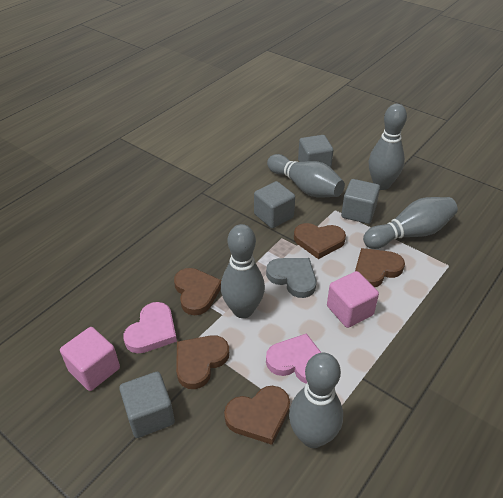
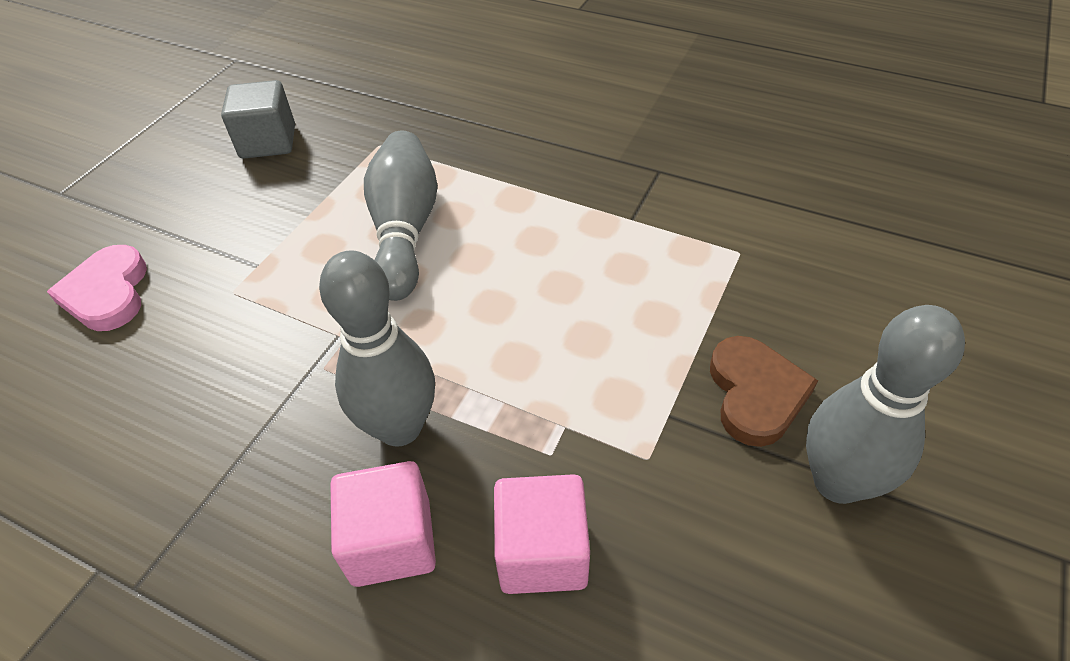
brown heart: [174,268,221,315] [176,335,229,389] [224,386,290,445] [294,223,346,259] [355,248,405,287] = 5 -> [710,336,818,447] = 1
grey bowling pin: [221,224,265,318] [267,154,345,197] [289,353,343,448] [363,197,458,249] [369,104,407,190] = 5 -> [319,250,435,447] [364,131,438,301] [806,305,965,504] = 3
grey cube: [119,372,175,438] [254,181,295,228] [298,135,334,168] [341,179,380,224] = 4 -> [221,80,295,159] = 1
grey heart: [266,258,316,298] = 1 -> none = 0
pink heart: [123,302,177,353] [266,333,322,384] = 2 -> [47,245,147,331] = 1

